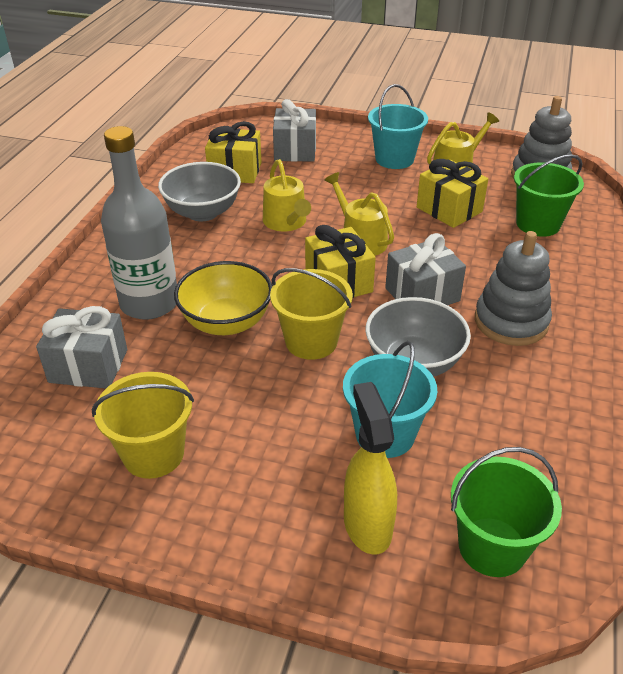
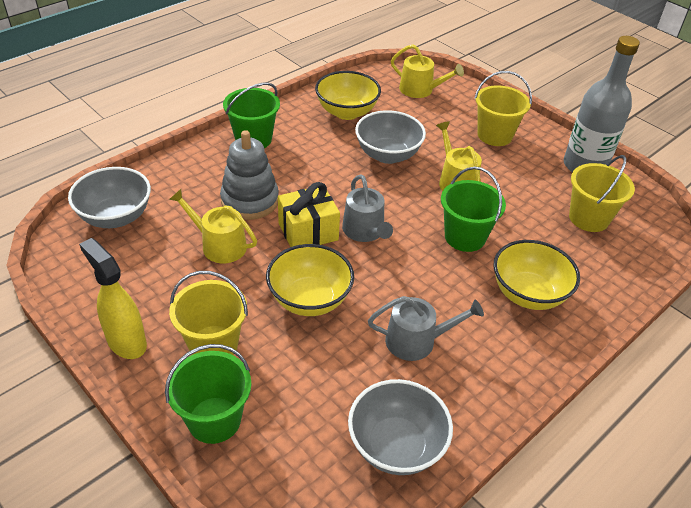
green bucket: [451,447,562,577] [514,154,584,237] = 2 -> [165,344,251,444] [223,83,280,148] [441,167,506,252] = 3
grey bowl: [158,162,241,221] [365,297,471,377] = 2 -> [68,167,151,228] [348,379,453,475] [355,110,426,164] = 3
grey gift: [36,306,127,388] [273,99,316,162] [385,233,466,305] = 3 -> none = 0
grey stacking toy: [475,231,552,346] [511,96,572,179] = 2 -> [220,130,279,220] = 1
grey watering can: none = 0 -> [342,174,393,242] [368,296,484,361] = 2
turquoise bucket: [343,341,437,458] [368,84,428,169] = 2 -> none = 0
yellow bowl: [174,261,272,335] = 1 -> [266,244,354,316] [315,71,381,120] [493,240,580,310] = 3
yellow bucket: [92,372,194,479] [270,268,353,360] = 2 -> [169,271,248,355] [474,71,532,146] [569,155,635,232] = 3
yellow gift: [205,121,262,183] [305,225,376,298] [417,159,488,228] = 3 -> [278,182,340,247] = 1

